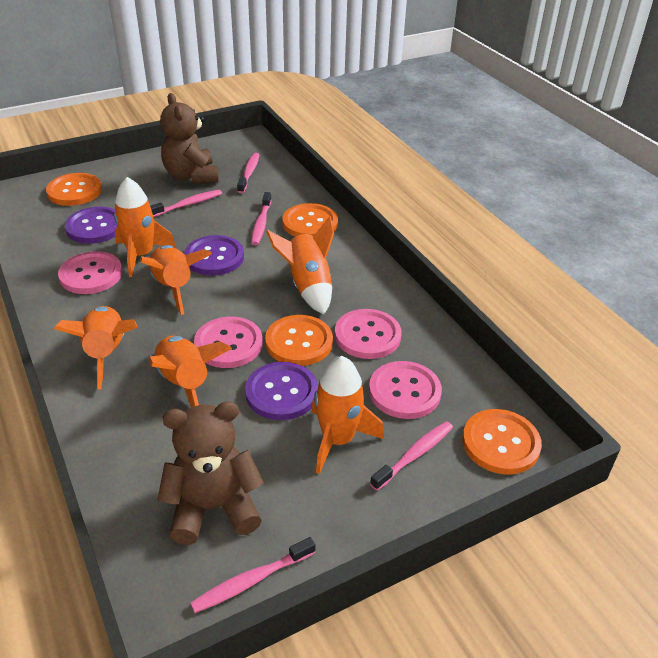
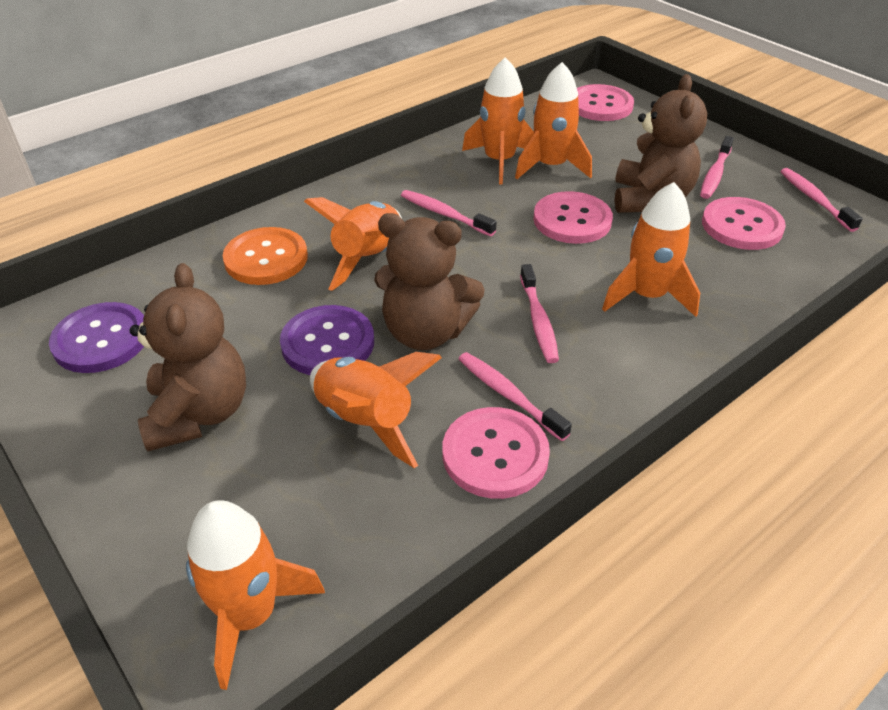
brown teddy bear: [157,401,264,545] [160,93,219,184] = 2 -> [130,263,246,452] [374,213,485,350] [615,74,707,213] = 3
orange button: [46,173,102,206] [265,315,333,366] [282,203,338,237] [462,409,542,475] = 4 -> [223,227,308,285] = 1
purple button: [65,207,117,244] [184,235,244,276] [245,362,318,420] = 3 -> [49,302,144,373] [280,305,374,375] = 2

